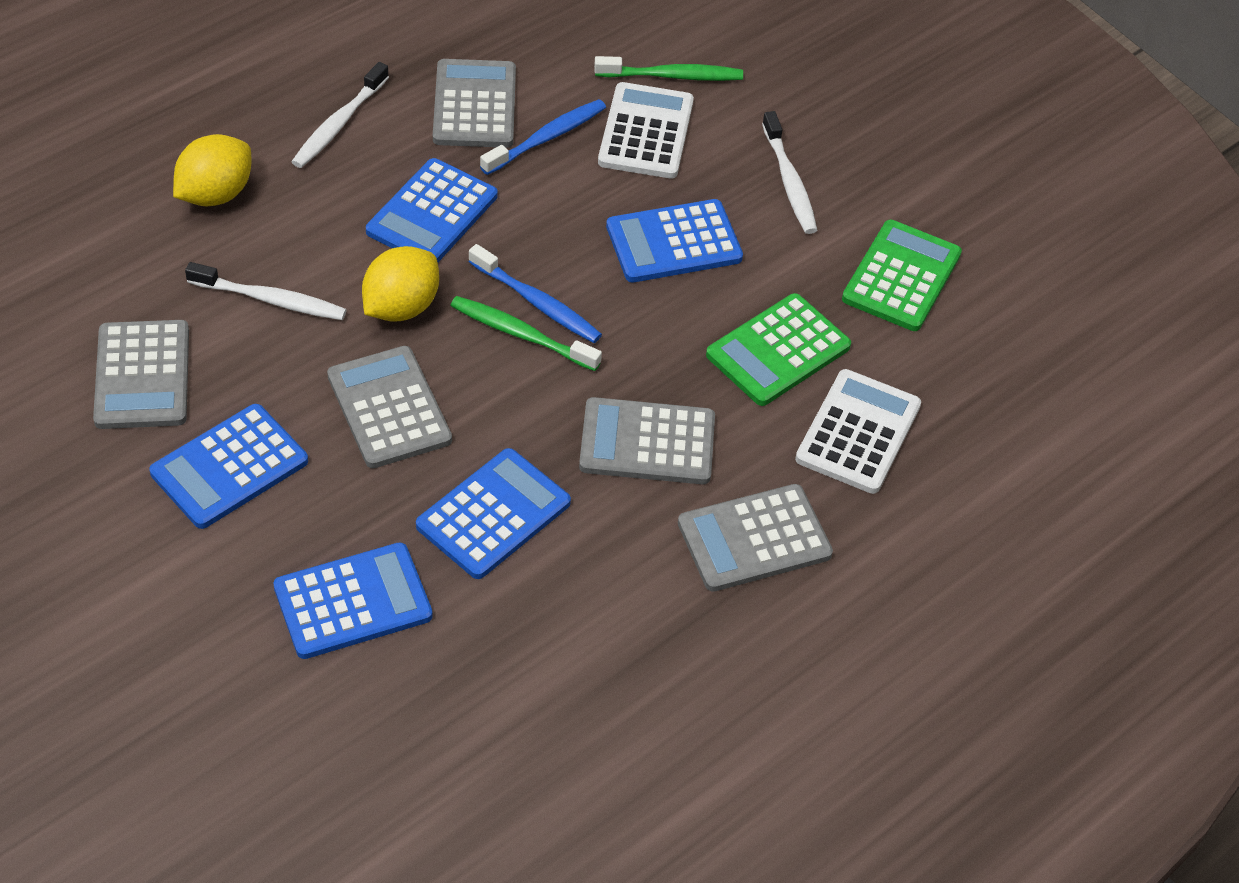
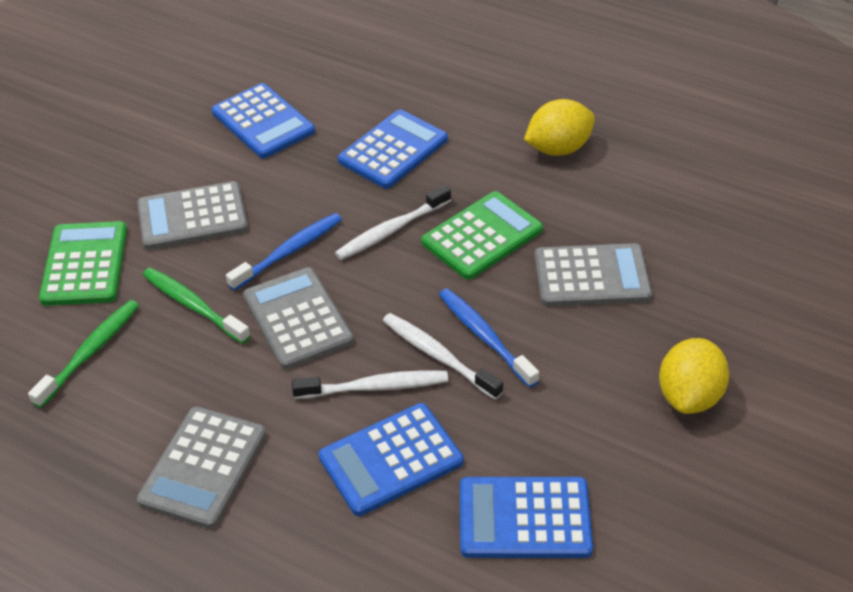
blue calculator: [149,404,308,529] [273,542,433,659] [366,158,498,262] [416,448,571,579] [606,199,743,282] = 5 -> [212,83,315,158] [319,403,464,516] [338,109,448,189] [460,477,593,558] = 4
grey calculator: [93,320,189,429] [327,346,452,468] [433,59,516,148] [579,397,715,484] [678,484,833,592] = 5 -> [137,181,248,250] [137,406,266,529] [243,267,354,370] [534,243,652,306] = 4
white calculator: [598,82,694,179] [795,369,921,494] = 2 -> none = 0

